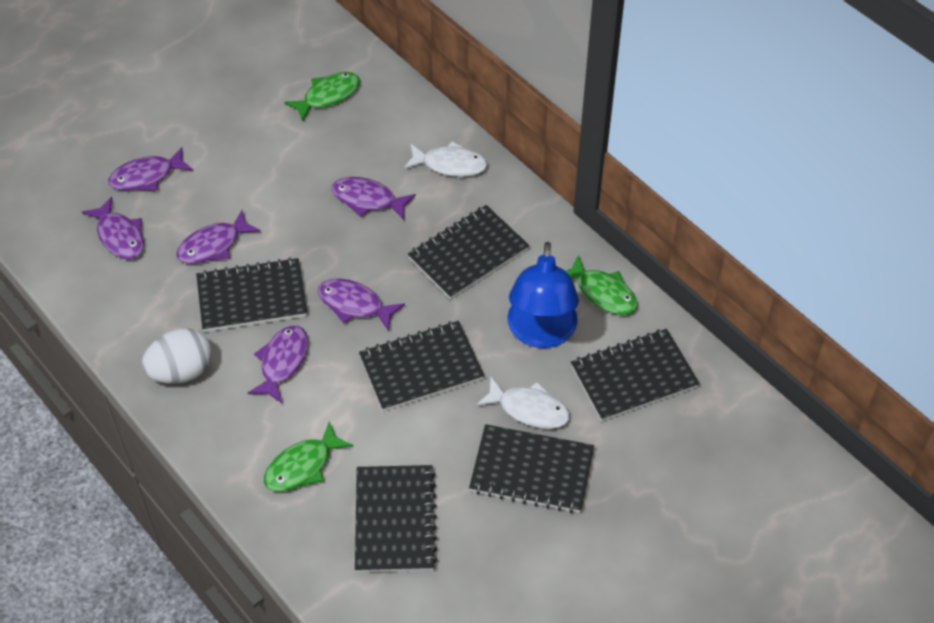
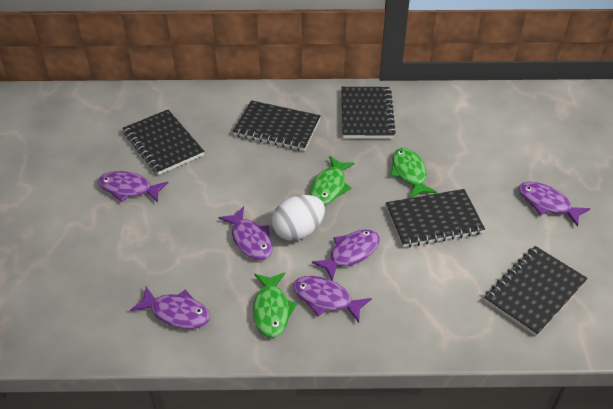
black notebook: [196,257,307,332] [355,465,437,572] [359,321,484,412] [408,205,529,300] [469,424,594,513] [571,329,699,421] = 6 -> [123,110,204,175] [233,100,321,151] [341,87,396,139] [386,189,485,247] [484,246,588,337] = 5
blue lamp: [507,242,579,348] = 1 -> none = 0
white fish: [404,141,487,177] [476,376,570,429] = 2 -> none = 0

